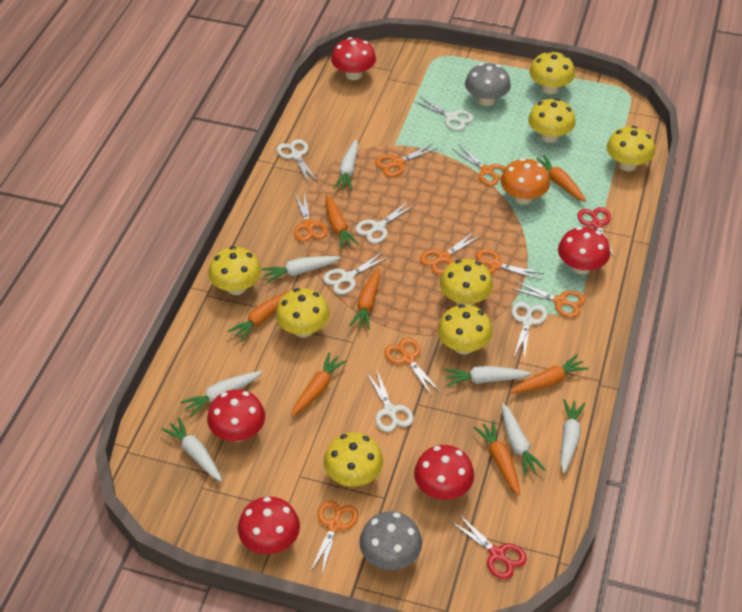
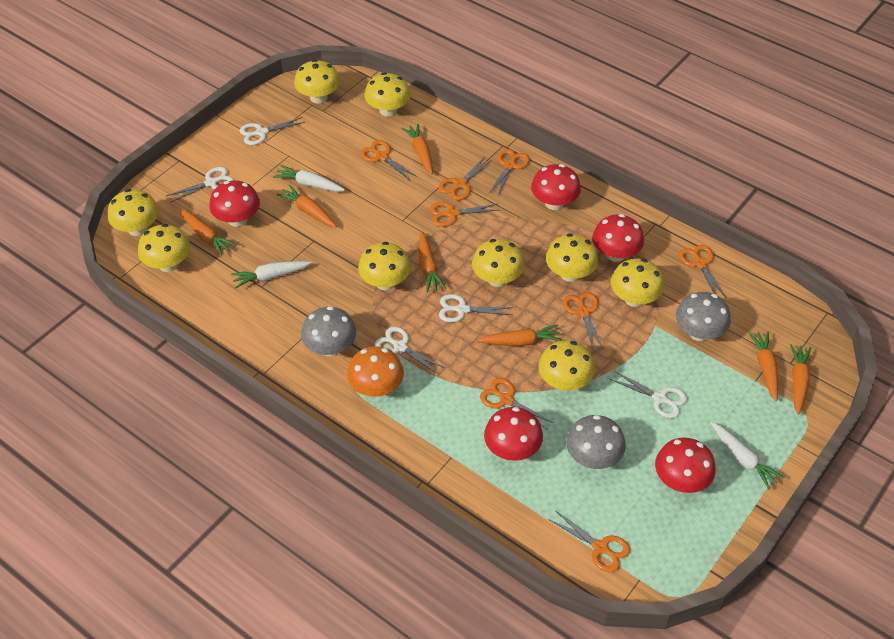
grey mushroom: [359,511,422,570] [465,63,511,106] = 2 -> [301,306,356,357] [566,415,626,469] [676,292,731,341] = 3
red scissors: [450,514,527,579] [577,207,615,258] = 2 -> none = 0
white carrot: [161,418,222,481] [181,371,262,417] [261,256,341,283] [333,140,358,191] [444,366,531,386] [501,403,546,477] [560,399,586,473] = 7 -> [231,261,312,288] [273,165,345,192] [711,422,784,490] = 3
white scissors: [277,139,317,183] [323,252,389,295] [355,202,415,243] [366,368,414,432] [414,96,474,131] [512,302,547,358] = 6 -> [166,167,234,203] [240,117,305,145] [375,326,445,374] [439,294,513,322] [610,371,687,418] = 5
yellow mushroom: [209,246,261,295] [276,288,330,338] [324,432,383,487] [438,304,493,355] [440,259,493,305] [528,98,576,143] [529,51,575,94] [607,126,655,171] = 8 -> [108,189,159,236] [138,224,190,272] [294,59,340,103] [358,242,411,290] [364,72,411,117] [472,239,525,287] [539,341,595,391] [546,233,598,282] [611,259,664,307] = 9

